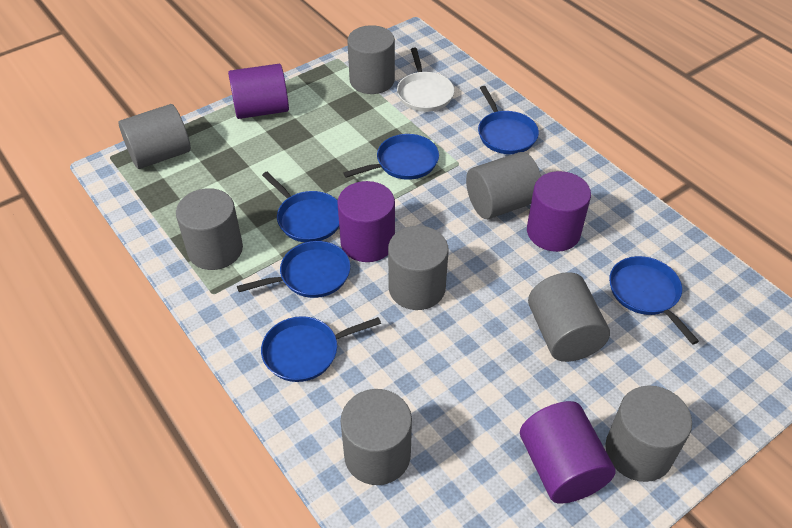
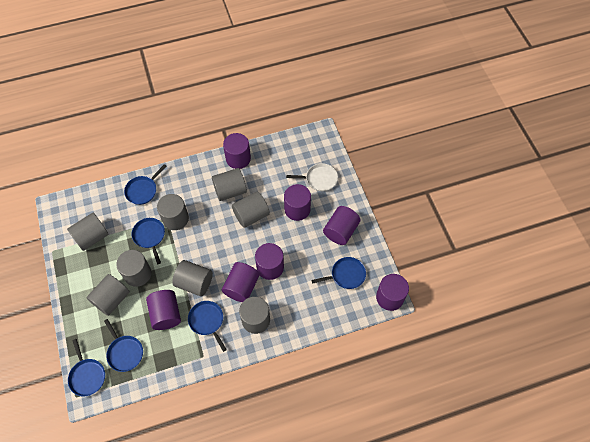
purple cylinder: [228,64,289,119] [337,181,395,262] [520,401,616,504] [527,171,591,252] = 4 -> [146,290,181,330] [222,262,260,302] [223,133,251,169] [255,243,284,280] [284,184,311,221] [323,206,360,245] [376,274,409,311] = 7

